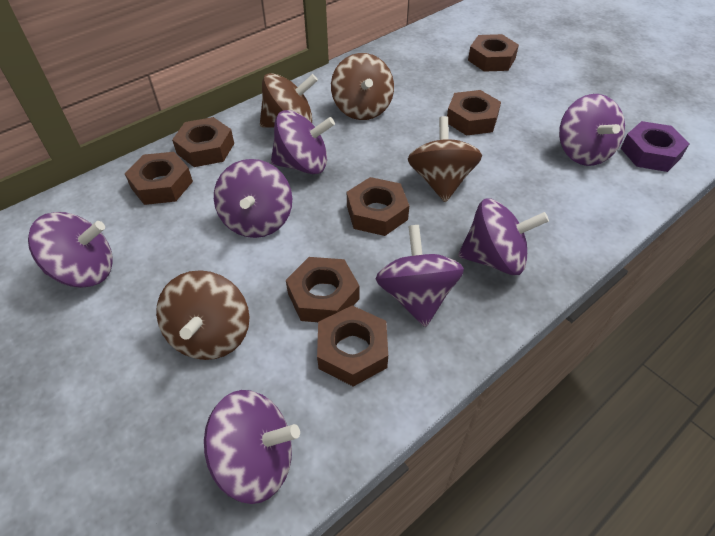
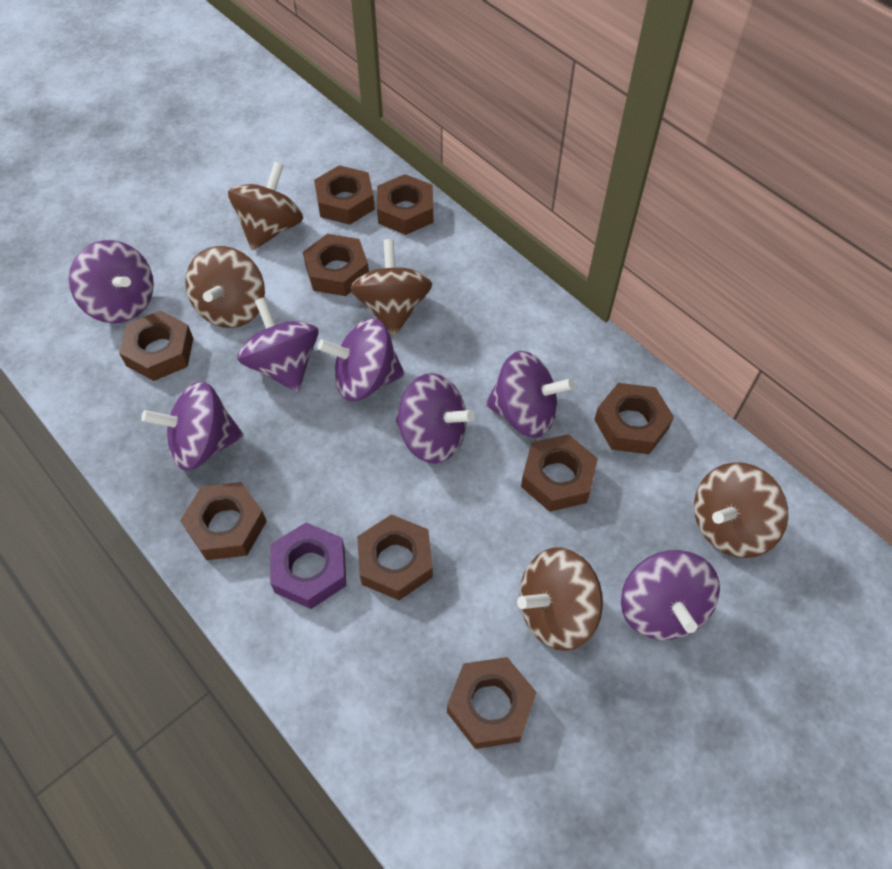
brown nut: [125,152,193,205] [172,117,234,167] [286,257,359,322] [317,305,388,387] [347,177,409,236] [447,90,501,136] [468,34,519,72] = 7 -> [119,310,193,381] [180,482,267,560] [303,234,369,296] [314,165,375,225] [357,514,433,600] [377,174,433,235] [447,657,537,749] [521,434,598,512] [594,383,674,454] = 9
brown spinning top: [156,270,250,360] [260,73,318,128] [331,53,394,120] [408,116,482,202] = 4 -> [185,246,265,328] [228,162,303,250] [350,239,432,336] [517,548,603,651] [694,462,788,558] = 5

